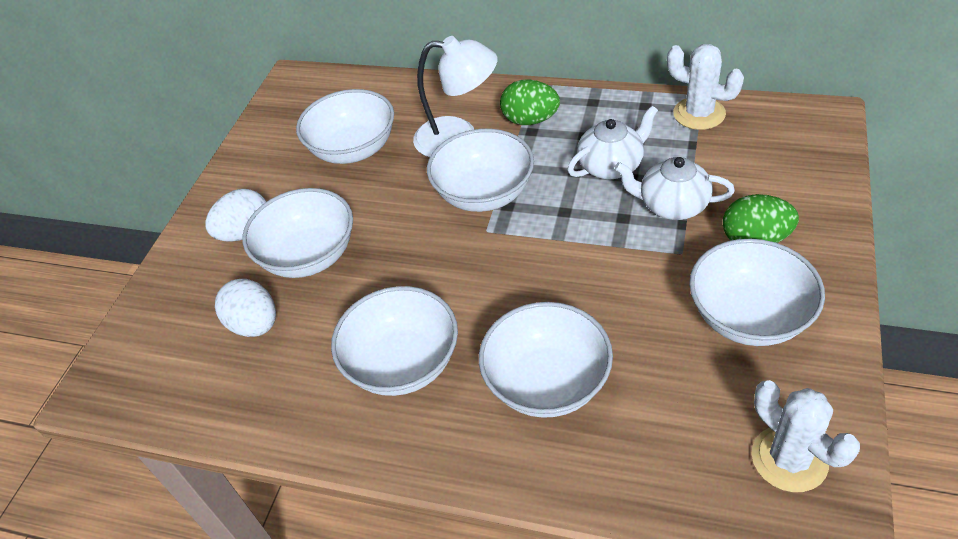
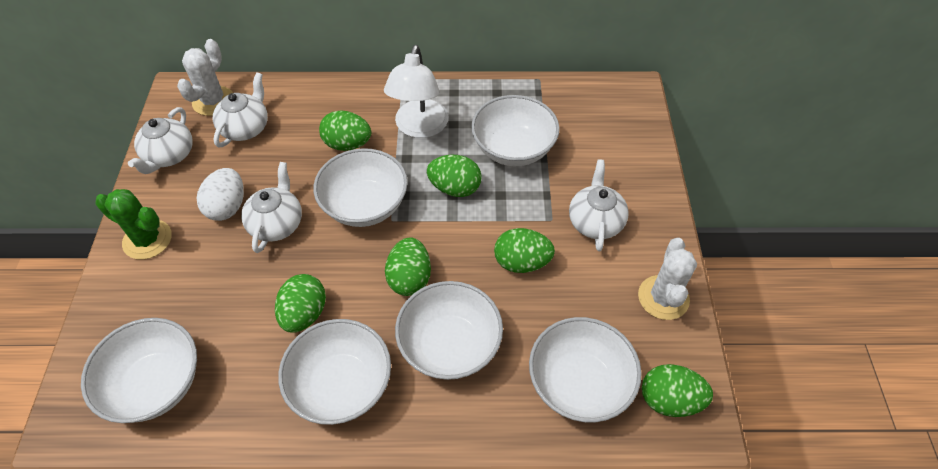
green cactus: none = 0 -> [95,189,172,260] = 1
green egg: [500,79,560,125] [723,194,799,243] = 2 -> [275,274,326,333] [319,111,371,151] [385,237,431,296] [427,154,482,197] [494,228,555,273] [642,364,713,417] = 6
white egg: [205,189,266,242] [215,279,276,337] = 2 -> [196,168,244,221] = 1
white teapot: [567,106,658,179] [615,157,735,220] = 2 -> [128,107,193,174] [213,72,268,147] [241,162,302,253] [569,160,629,251] = 4

